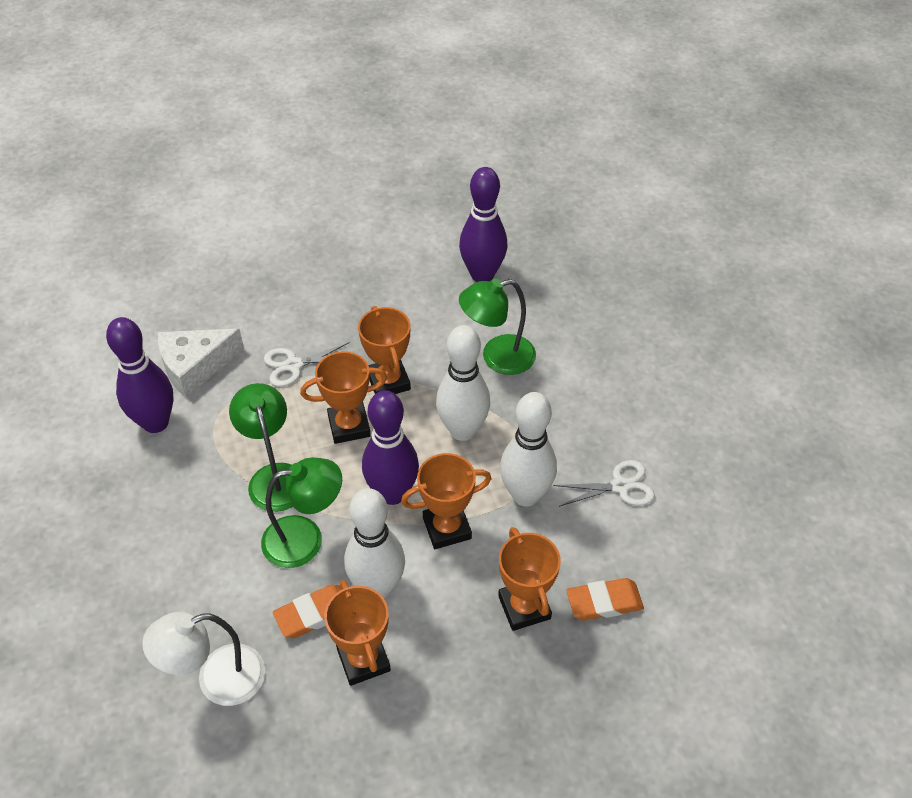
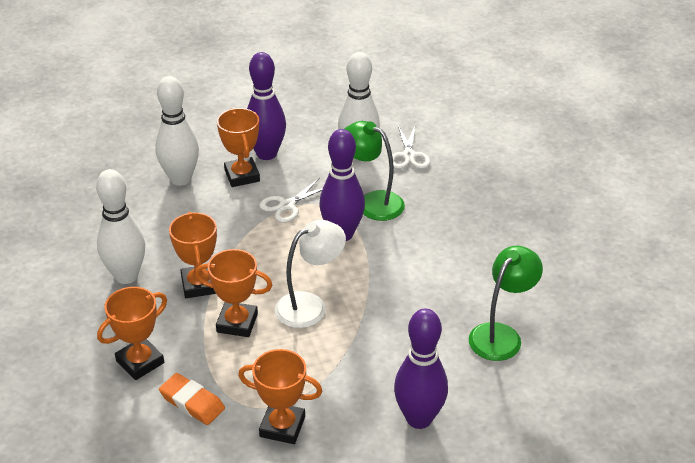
green lamp: [229,383,293,512] [261,457,342,568] [459,278,536,375] = 3 -> [344,121,405,221] [468,246,543,361] = 2
orange eraser: [273,584,341,638] [566,578,644,621] = 2 -> [159,373,225,425] = 1
white cheese: [158,328,244,397] = 1 -> none = 0

